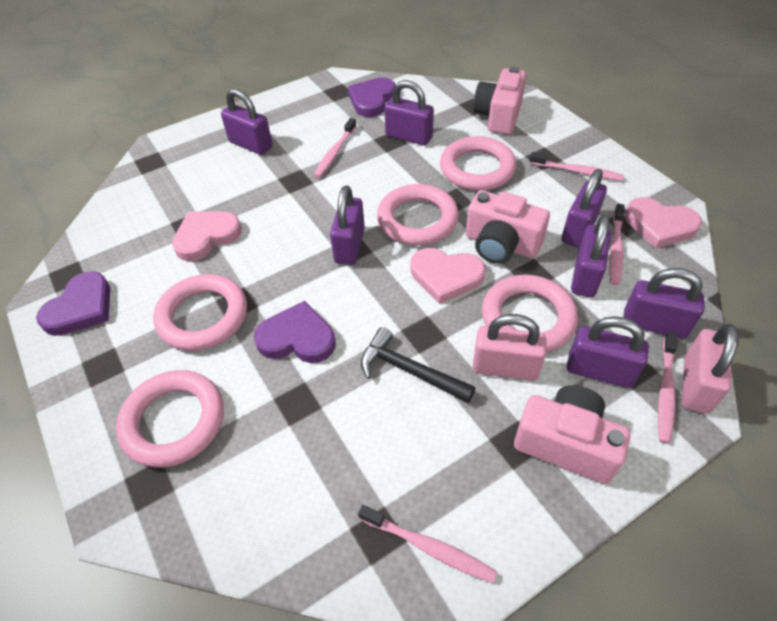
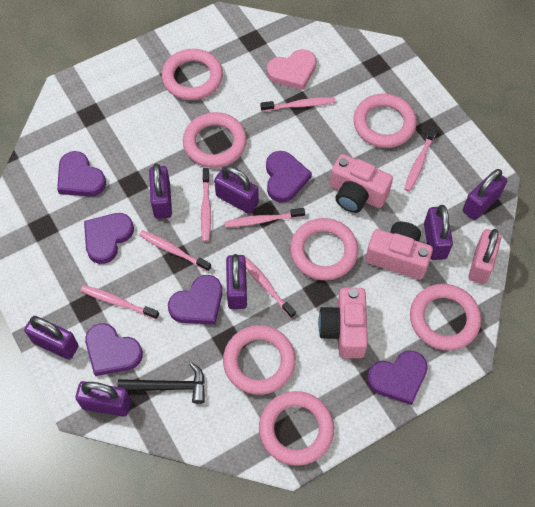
pink heart: [172,212,242,261] [411,248,485,304] [625,197,702,249] = 3 -> [267,49,316,90] = 1
pink padlock: [473,314,547,381] [682,324,738,414] = 2 -> [468,229,502,284] = 1
pink ring: [116,370,224,467] [153,274,247,351] [377,184,459,246] [440,136,516,191] [482,275,578,352] = 5 -> [162,49,223,100] [183,112,247,168] [223,325,296,395] [259,391,334,466] [290,218,358,280] [353,94,417,148] [410,284,481,351] = 7
pink toothbrush: [313,118,356,178] [358,505,497,583] [530,152,624,181] [609,204,625,285] [658,331,678,444] = 5 -> [80,285,159,320] [139,230,211,272] [201,168,211,242] [225,208,305,227] [244,255,296,318] [260,97,335,112] [404,126,437,192] = 7
purple heart: [36,271,110,336] [254,301,336,363] [348,77,396,117] = 3 -> [57,151,106,197] [84,213,134,264] [85,323,143,376] [168,275,222,325] [266,151,312,203] [367,351,428,405] = 6

